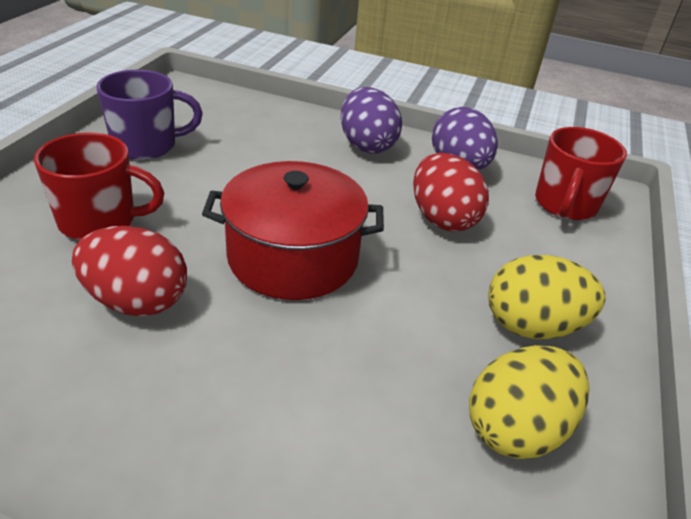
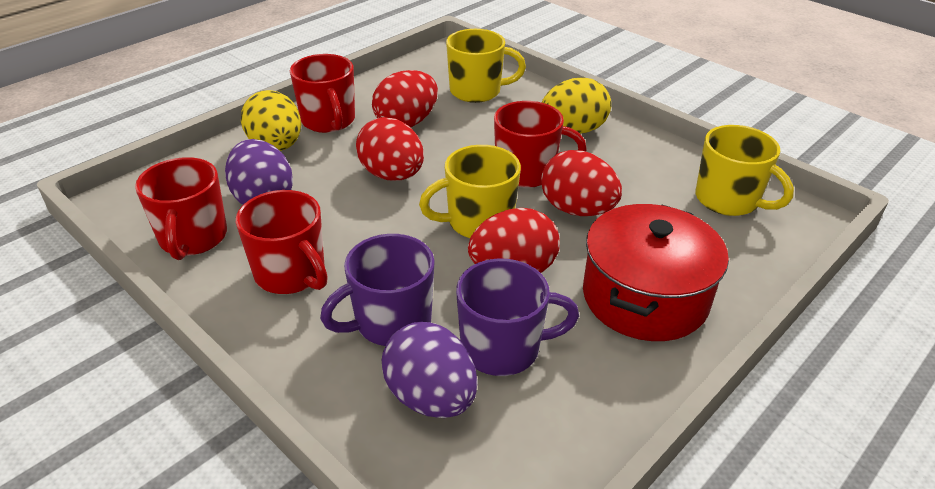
purple mug: [96,70,203,160] = 1 -> [320,234,435,346] [456,259,579,376] = 2
red egg: [72,226,187,316] [413,153,489,232] = 2 -> [356,117,424,181] [372,70,438,127] [468,208,560,273] [541,150,622,216] = 4
red mug: [34,132,164,240] [535,127,627,220] = 2 -> [135,157,227,260] [236,190,328,294] [290,54,355,133] [494,101,587,188] = 4
yellow mug: none = 0 -> [419,145,521,238] [446,29,526,103] [696,125,794,216] = 3

